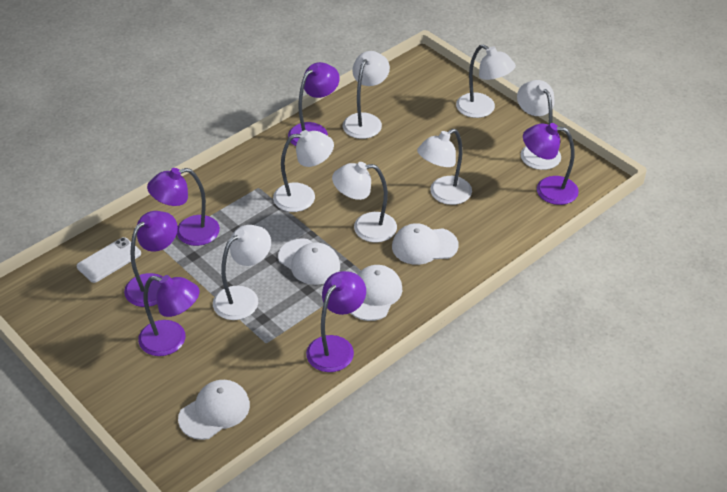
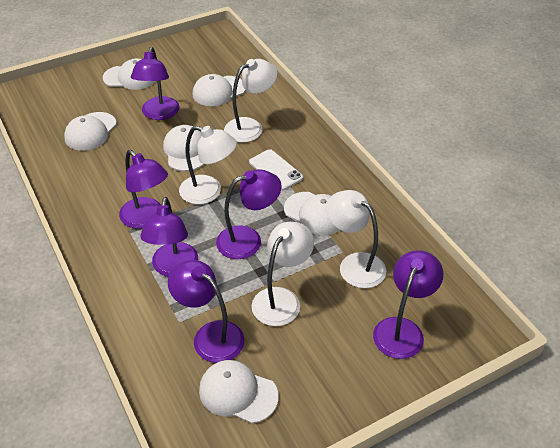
white cap: [178,380,250,440] [278,238,340,285] [351,265,402,321] [392,223,459,265] = 4 -> [64,112,117,151] [103,58,156,90] [163,125,204,171] [193,74,246,106] [199,360,279,424] [284,192,340,235] = 6
white lamp: [213,225,271,320] [273,130,334,212] [332,162,397,243] [343,51,390,139] [417,129,472,205] [456,44,516,118] [517,80,561,170] = 7 -> [179,126,237,204] [224,59,277,142] [252,222,314,326] [326,190,386,288] = 4

